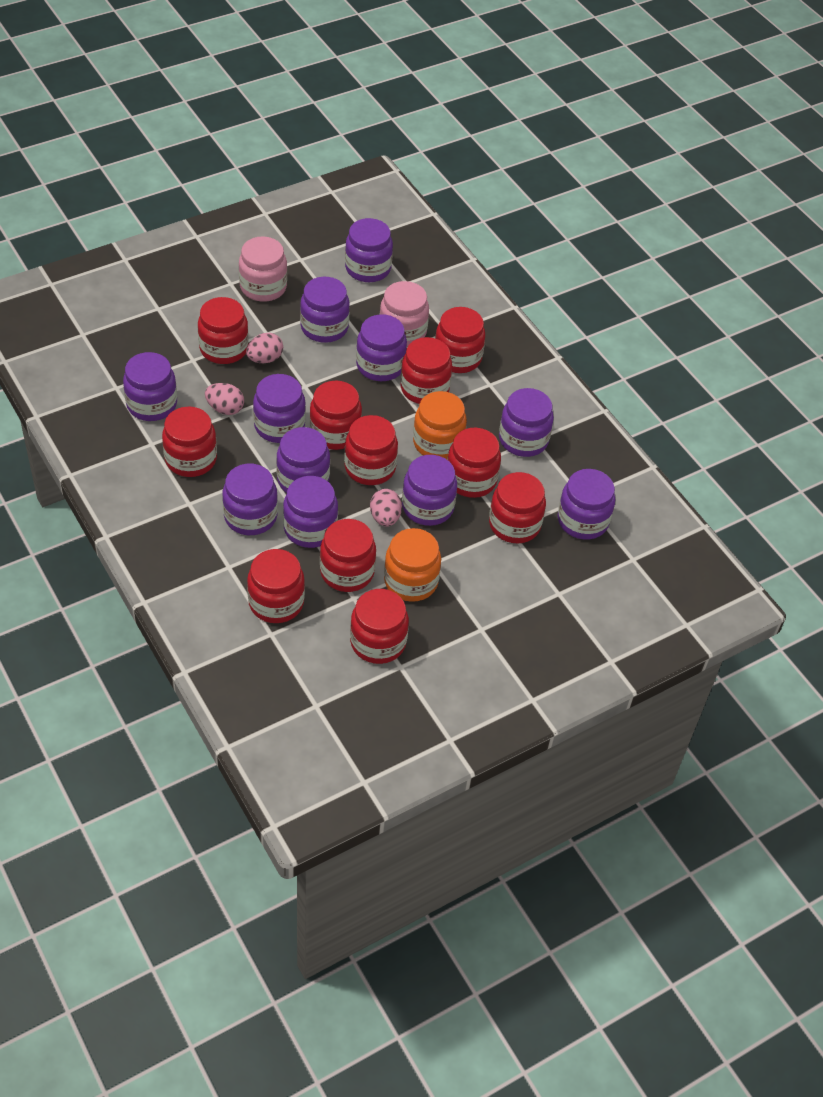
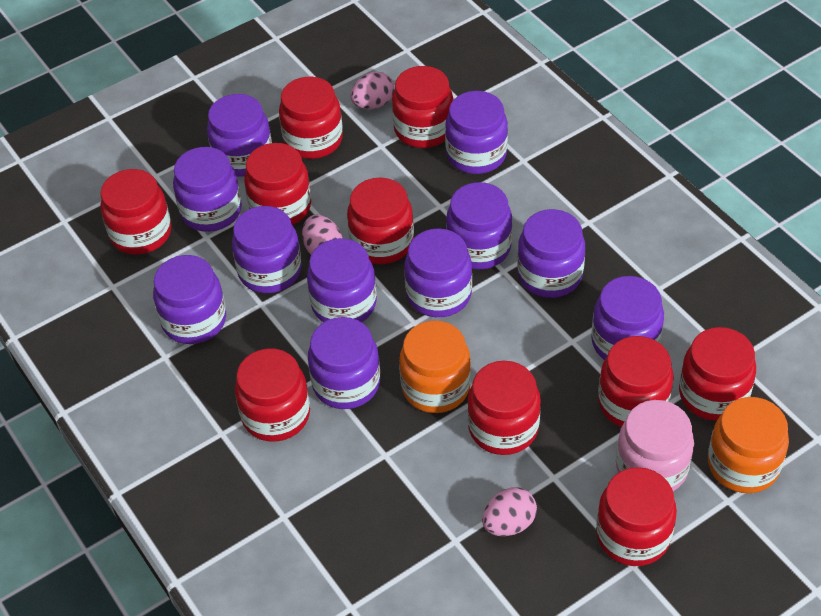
pink jar: [239,237,287,302] [380,281,429,347] = 2 -> [616,400,694,491] = 1
red jar: [162,407,217,477] [198,297,249,364] [247,549,305,623] [309,381,362,450] [320,519,376,592] [344,415,398,485] [350,589,409,664] [400,337,452,404] [435,307,485,373] [447,428,501,498] [489,472,546,543] = 11 -> [100,169,171,254] [235,348,310,442] [244,143,311,225] [279,77,343,159] [347,178,414,264] [392,66,453,148] [467,361,541,455] [596,467,677,566] [598,336,674,427] [679,327,756,421] = 10

